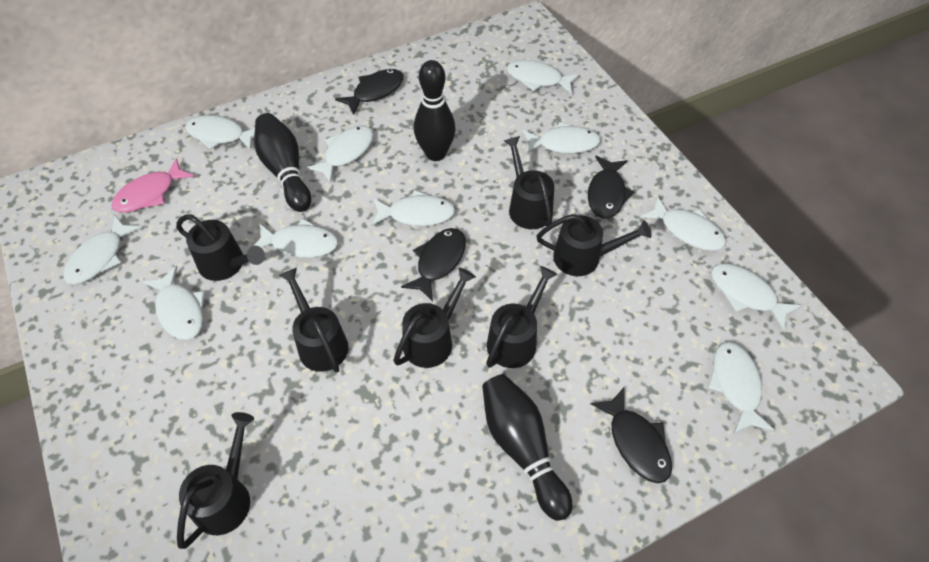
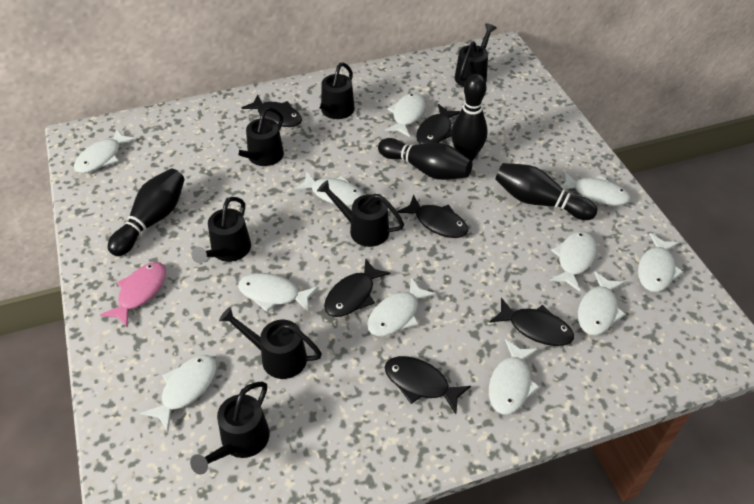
black bowling pin: [254,113,311,212] [414,60,456,161] [482,374,572,521] = 3 -> [108,169,185,256] [378,138,472,180] [451,74,488,161] [495,163,597,220] = 4
black fish: [335,69,404,115] [401,228,466,301] [588,156,634,218] [590,388,672,483] = 4 -> [241,95,302,127] [324,258,390,317] [385,356,471,414] [397,195,468,238] [416,104,460,144] [490,298,574,346] = 6

